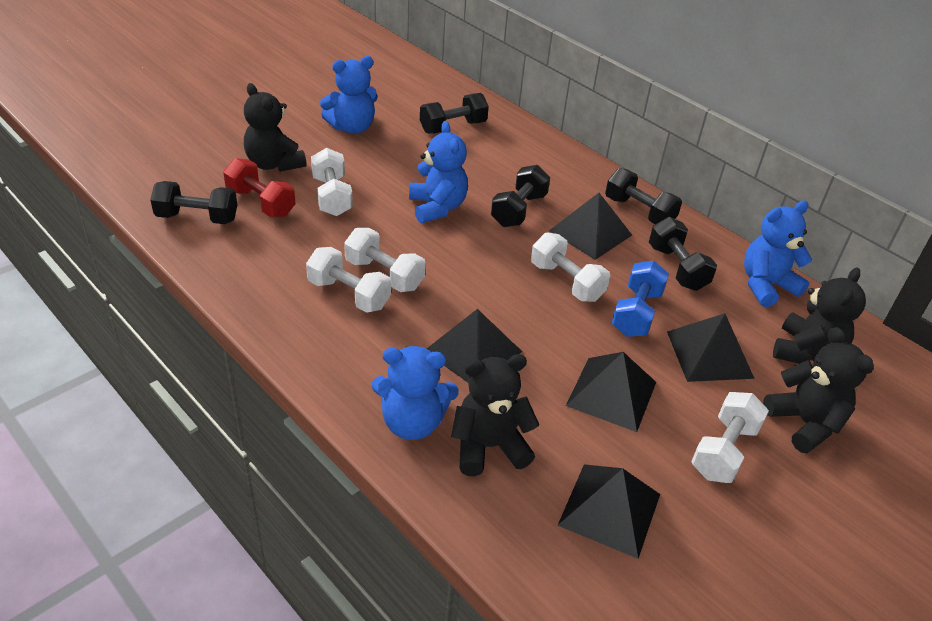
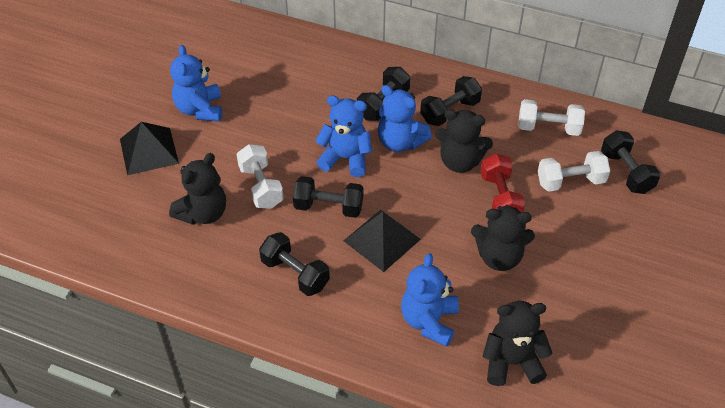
black pyramid: [428,309,522,382] [549,193,632,260] [557,464,660,559] [566,352,656,432] [667,313,755,382] = 5 -> [120,122,179,175] [344,210,421,272] = 2
blue dumbbell: [612,261,669,337] = 1 -> none = 0
white dumbbell: [306,247,391,313] [311,148,353,216] [344,228,426,292] [531,232,610,302] [691,392,769,483] = 5 -> [237,144,284,209] [518,99,585,136] [538,151,610,192] = 3

